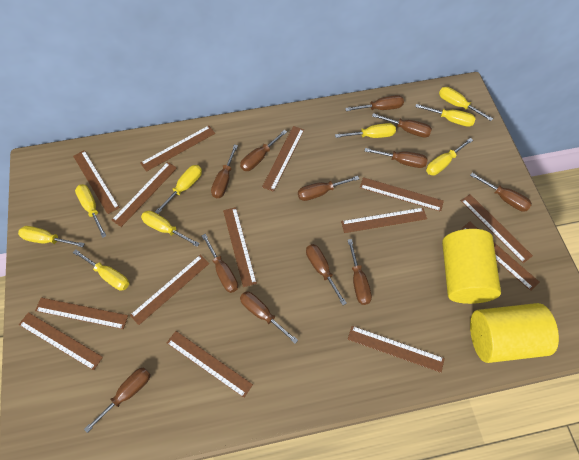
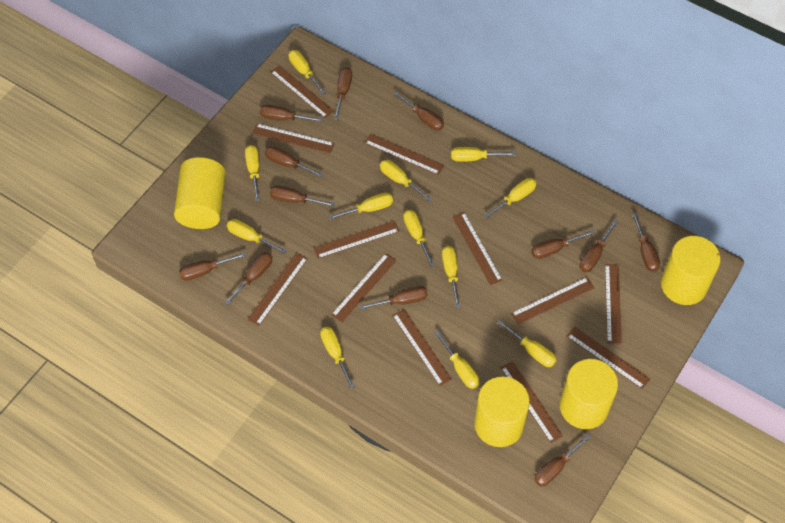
brown ruler: [19,312,103,370] [35,297,128,329] [73,150,120,214] [112,162,177,227] [130,255,209,325] [141,125,215,172] [167,331,253,398] [223,207,257,287] [262,126,304,192] [341,208,427,233] [348,326,445,373] [360,177,444,212] [461,194,533,263] [461,221,539,291] = 14 -> [247,252,308,326] [252,123,335,154] [270,65,334,118] [314,221,400,259] [331,253,397,322] [364,133,444,175] [392,309,452,386] [452,212,503,286] [501,361,563,443] [511,277,595,324] [566,326,650,389] [605,264,622,344] = 12
yellow cylinder: [442,229,501,304] [470,303,559,363] = 2 -> [174,157,226,229] [474,377,530,447] [560,359,618,429] [661,236,721,305] = 4
yellow screwdriver: [18,226,85,247] [73,249,129,291] [75,184,106,238] [141,211,200,247] [155,165,202,214] [335,123,396,138] [415,104,476,127] [426,138,473,176] [439,87,493,121] = 9 -> [227,219,287,254] [245,145,260,201] [289,50,326,95] [320,327,355,389] [329,193,393,220] [380,160,432,202] [403,210,435,267] [434,331,479,389] [442,246,460,308] [451,147,516,162] [484,178,537,219] [497,320,556,367] = 12

